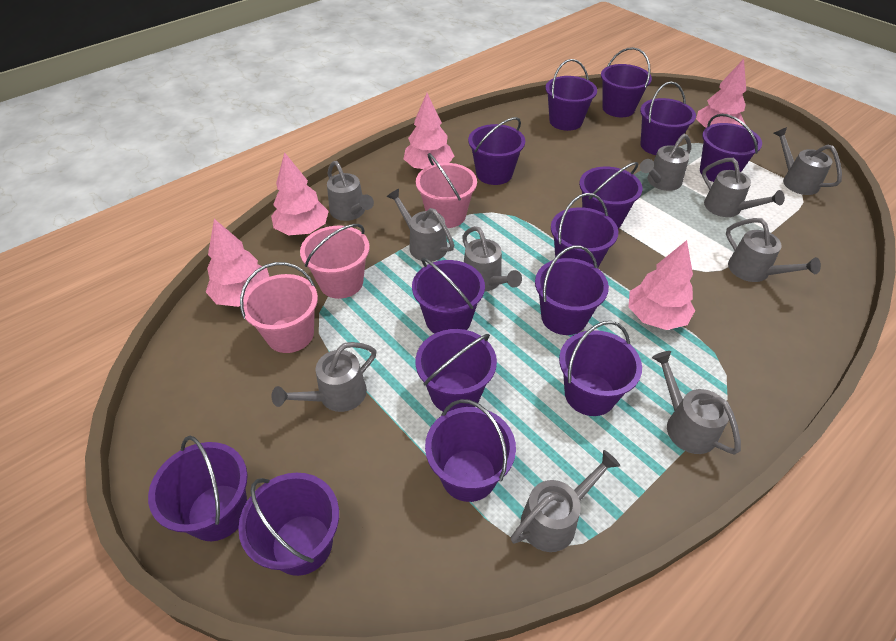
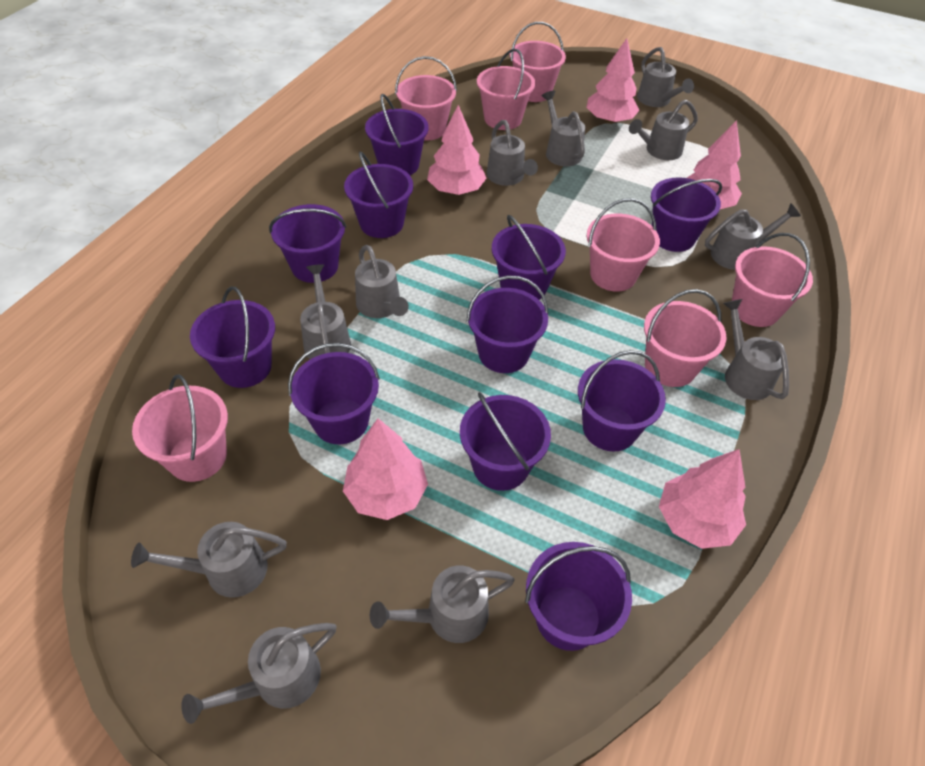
grey watering can: [272,342,376,412] [327,161,374,221] [386,189,454,262] [462,226,522,292] [511,450,620,552] [640,134,691,191] [652,351,741,455] [702,158,785,217] [726,218,821,282] [773,127,842,195] = 10 -> [131,522,287,598] [181,623,337,724] [300,264,351,359] [355,245,409,318] [370,565,515,643] [487,120,538,186] [541,91,585,166] [629,99,698,160] [637,47,694,107] [705,203,801,270] [723,299,789,400] = 11
pink bucket: [240,262,318,353] [300,224,370,299] [416,153,477,228] = 3 -> [132,374,228,482] [395,56,457,140] [477,49,535,130] [510,22,566,102] [587,198,660,292] [644,289,727,387] [732,233,813,327] = 7
purple bucket: [148,436,248,541] [238,473,339,576] [412,257,485,334] [415,329,497,411] [425,399,516,502] [468,117,525,185] [535,245,609,335] [545,59,597,131] [551,193,618,267] [559,321,642,416] [579,162,643,229] [601,47,652,117] [640,81,696,155] [700,114,762,182] = 14 -> [190,287,275,388] [269,204,346,283] [288,343,380,444] [344,152,413,238] [365,94,429,175] [460,392,551,491] [466,275,549,373] [492,215,566,300] [525,542,632,651] [578,350,666,452] [651,177,722,252] = 11

